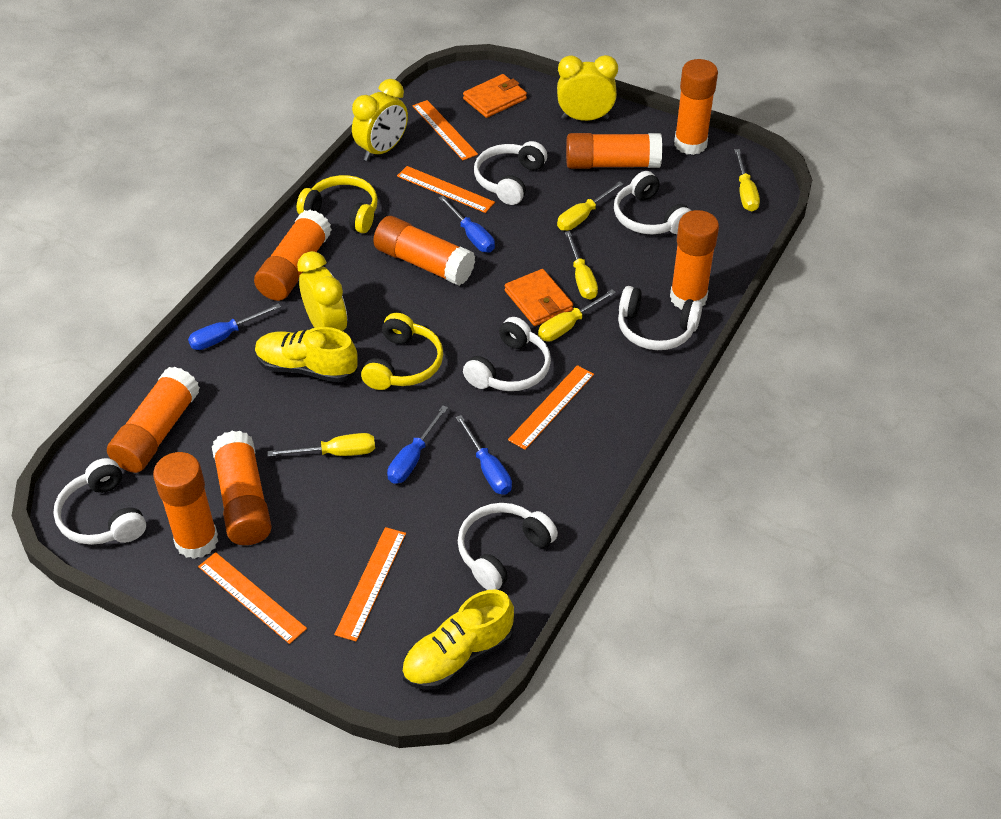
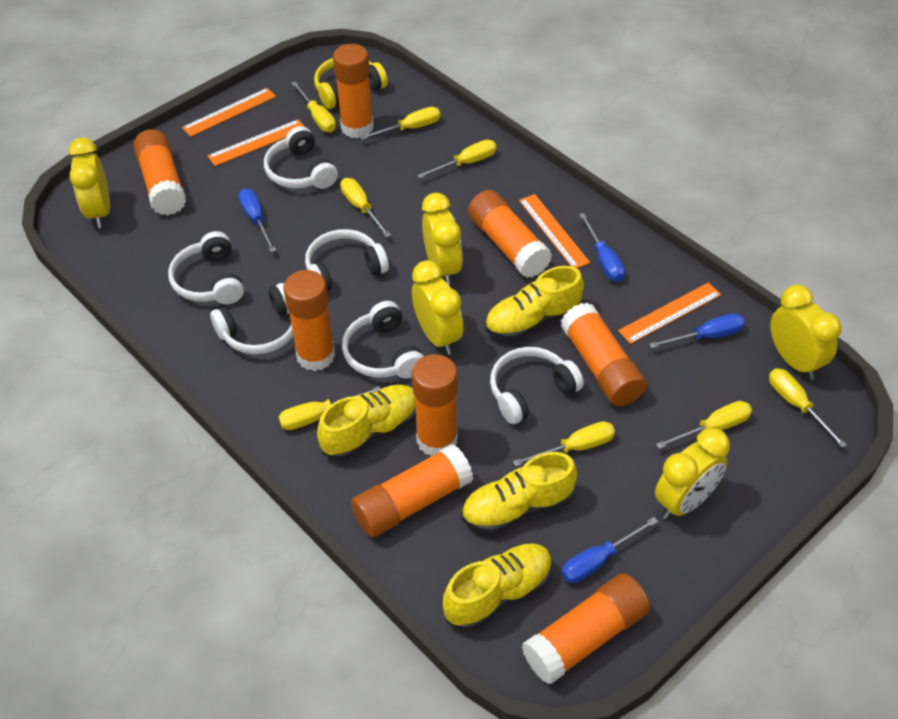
orange ruler: [198,552,307,644] [334,527,406,642] [397,166,495,213] [413,100,478,160] [508,365,594,450] = 5 -> [182,88,276,137] [207,119,305,166] [519,194,590,268] [618,282,721,344] = 4
orange wallet: [463,74,527,118] [505,269,573,326] = 2 -> none = 0
yellow clock: [297,251,347,331] [352,79,408,161] [557,55,618,121] = 3 -> [69,138,110,228] [412,260,463,355] [422,193,463,286] [655,428,730,520] [771,285,841,380] = 5
yellow headphones: [297,175,378,233] [361,313,443,390] = 2 -> [314,58,388,109] = 1
yellow screwdriver: [268,433,375,457] [538,289,616,342] [557,181,623,231] [565,231,598,300] [734,149,760,211] = 5 -> [279,386,380,430] [291,81,336,132] [340,178,391,238] [360,107,440,140] [417,140,497,178] [513,421,615,467] [656,401,752,449] [769,368,847,448] = 8
yellow shoe: [255,327,358,383] [401,590,514,690] = 2 -> [317,385,416,460] [443,543,553,630] [462,452,577,534] [485,266,584,340] = 4

